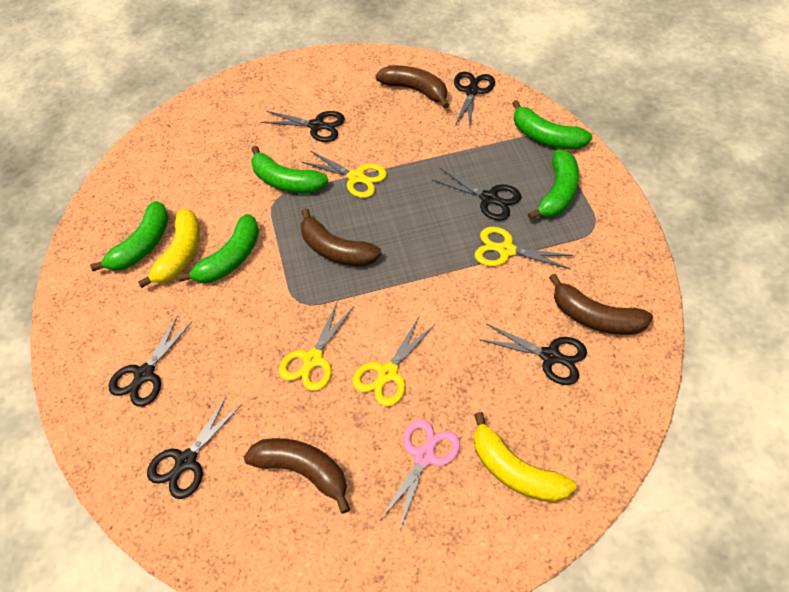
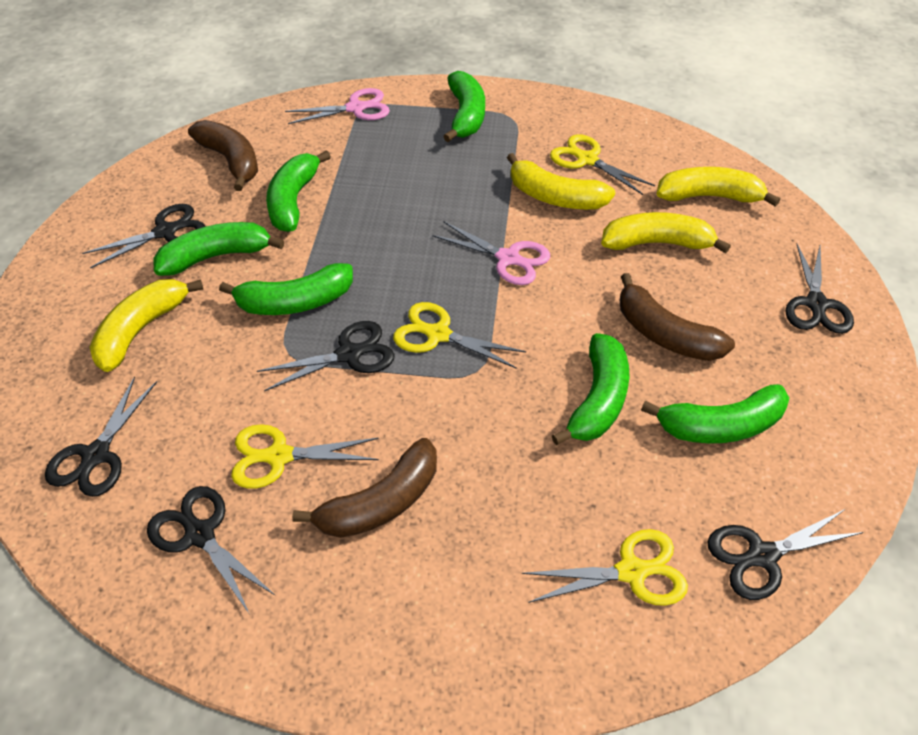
brown banana: [244,438,350,514] [300,208,382,266] [375,65,449,109] [549,274,653,335] = 4 -> [188,120,258,191] [292,438,437,538] [620,273,735,361] = 3
green banana: [90,201,169,271] [178,214,259,283] [251,146,328,193] [512,100,593,149] [528,150,579,220] = 5 -> [153,222,284,276] [219,263,353,315] [266,150,331,232] [443,71,485,142] [552,333,630,445] [641,384,789,443] = 6
pink scissors: [379,419,460,530] = 1 -> [285,88,390,124] [432,221,550,285] = 2
yellow banana: [138,209,200,288] [474,412,577,503] = 2 -> [90,279,203,372] [507,153,615,209] [601,212,731,253] [657,167,780,206] = 4

